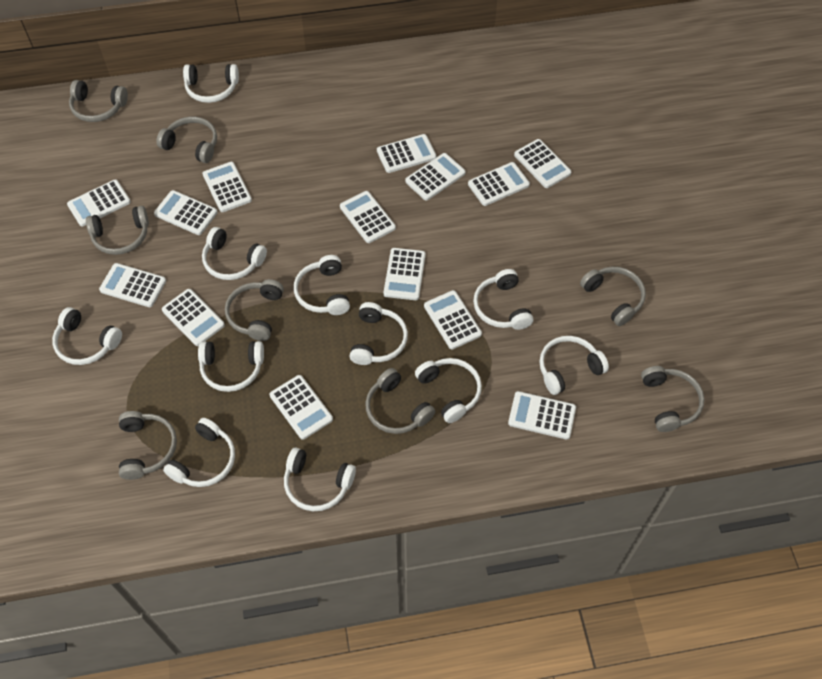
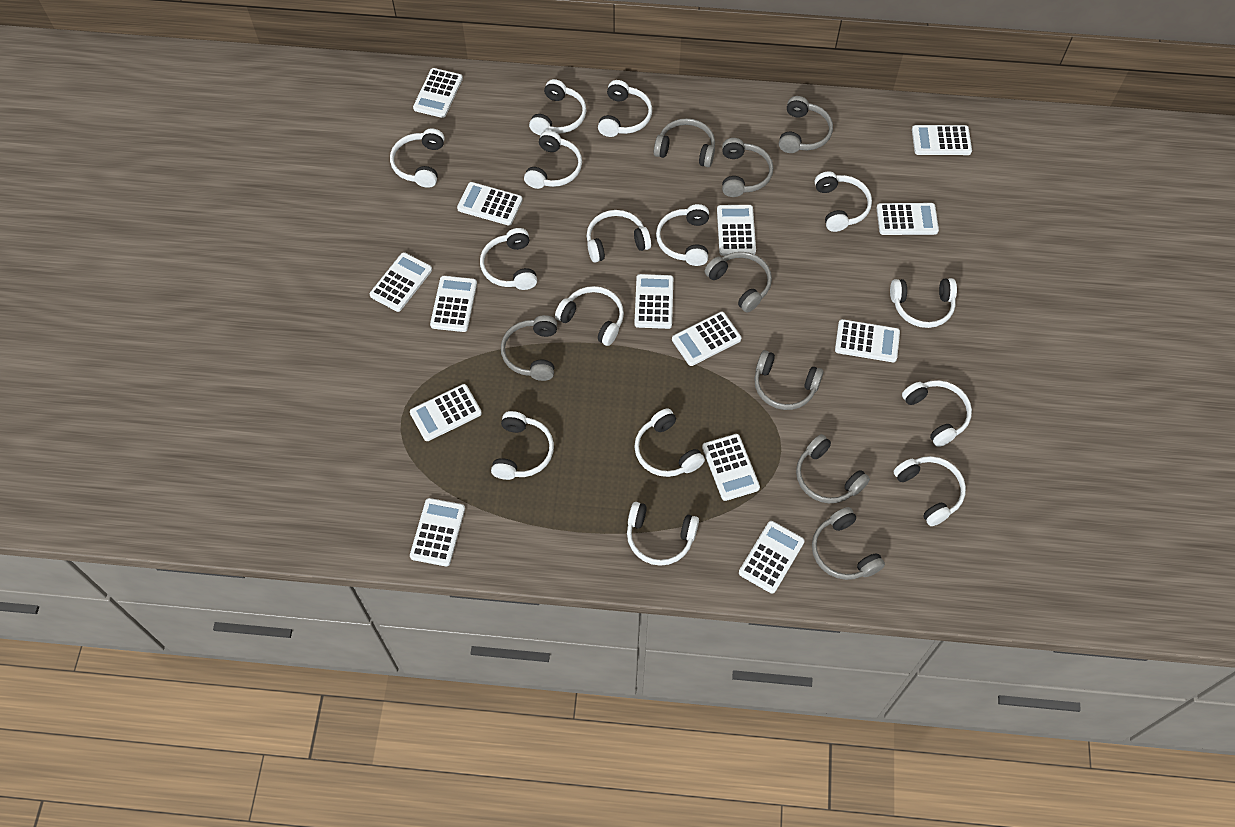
white headphones: [52,307,122,365] [163,418,235,487] [183,64,239,103] [198,341,264,392] [202,227,267,280] [284,448,356,511] [294,255,350,315] [349,302,408,365] [415,358,482,423] [473,269,533,330] [539,336,609,395] = 11 -> [390,129,445,188] [480,228,537,290] [491,411,554,480] [524,130,582,189] [529,79,586,135] [555,286,624,346] [587,210,651,263] [598,80,652,137] [627,502,699,566] [634,408,705,477] [656,204,709,266] [815,171,872,232] [890,278,957,328] [893,456,966,526] [902,380,972,447] = 15

